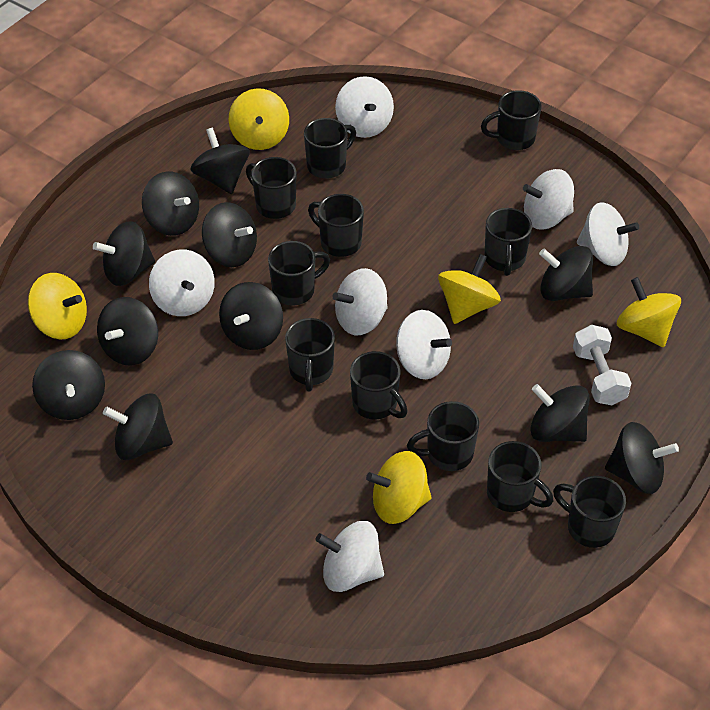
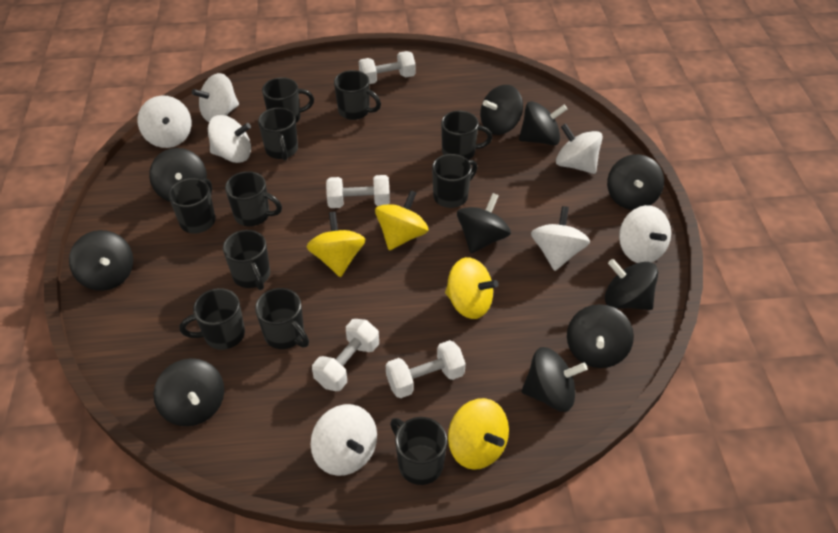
black spinning top: [32,350,105,420] [93,221,155,286] [97,297,158,366] [103,393,173,460] [142,172,199,236] [190,128,250,194] [202,202,257,267] [219,282,283,350] [531,384,590,442] [539,246,593,301] [605,422,679,494] = 11 -> [69,230,133,291] [149,148,207,202] [153,358,224,426] [457,193,511,253] [480,85,523,135] [519,101,567,145] [522,347,588,412] [567,304,634,368] [605,259,658,310] [607,154,664,210] = 10
white dumbbell: [573,325,631,405] = 1 -> [312,319,379,391] [326,175,390,208] [359,51,416,84] [386,340,466,398] = 4
yellow spinning top: [28,273,87,339] [229,88,289,150] [366,451,432,524] [438,254,501,324] [617,277,681,347] = 5 -> [306,212,366,277] [375,190,429,250] [445,257,499,319] [448,398,509,470] = 4

